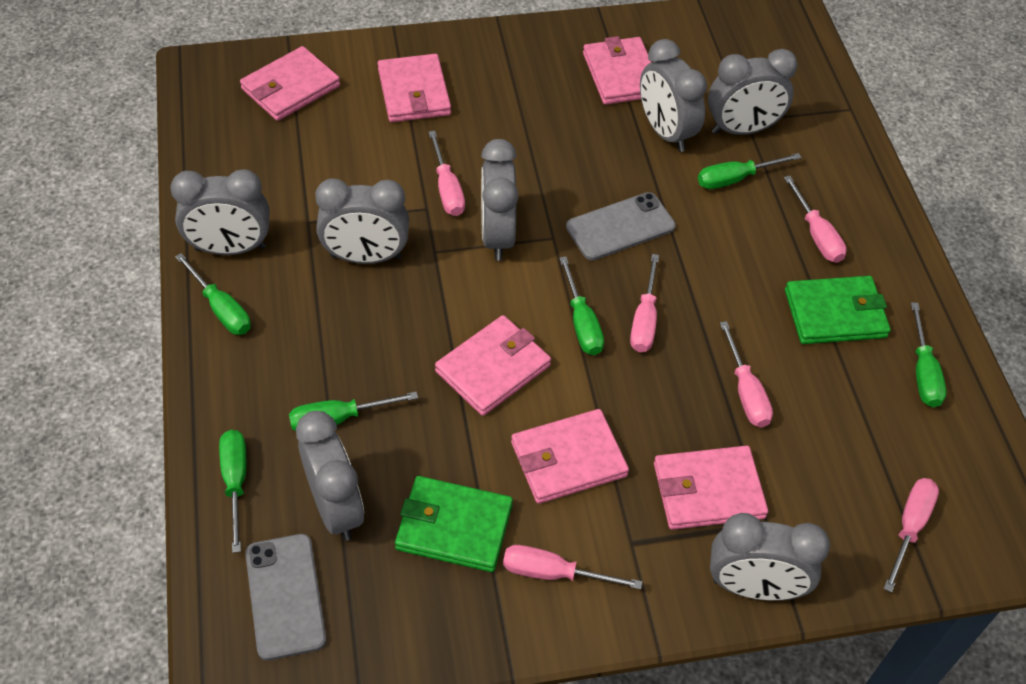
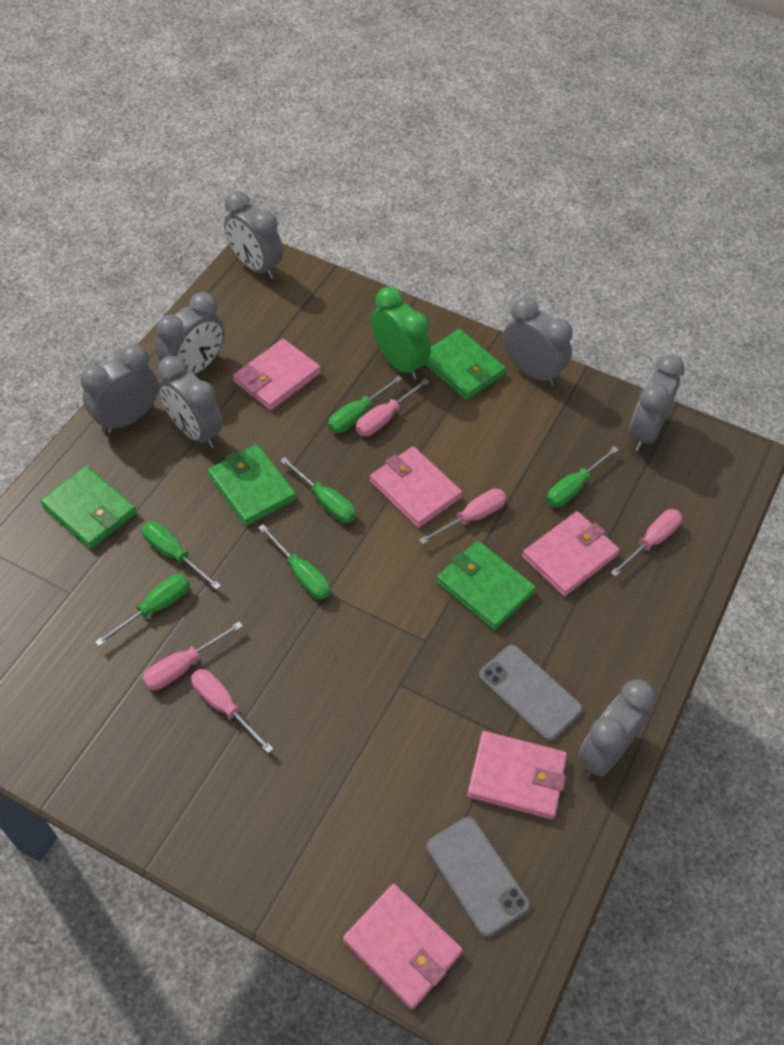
green clock: none = 0 -> [371,287,431,380] = 1
green wallet: [395,476,513,572] [785,276,891,344] = 2 -> [40,466,137,549] [208,444,296,526] [425,329,506,400] [436,541,536,630] = 4
pink screwdriver: [428,131,465,216] [503,545,642,590] [630,254,659,352] [720,321,773,427] [784,176,847,263] [884,478,939,593] = 6 -> [142,621,243,690] [191,669,274,753] [356,378,429,436] [419,489,506,544] [610,509,682,577] = 5
pink wallet: [240,46,340,121] [378,54,451,122] [435,315,551,416] [511,409,629,504] [583,36,651,105] [654,446,768,530] = 6 -> [233,339,321,411] [343,884,463,1010] [370,446,462,528] [467,731,567,820] [522,511,620,596] = 5

